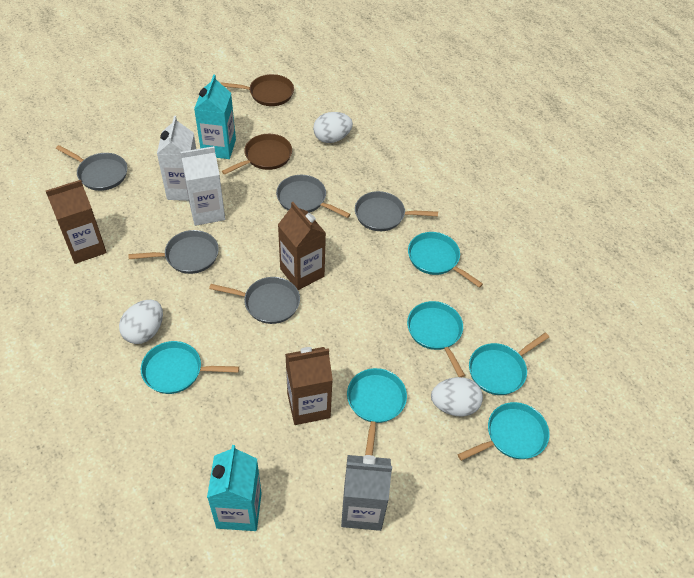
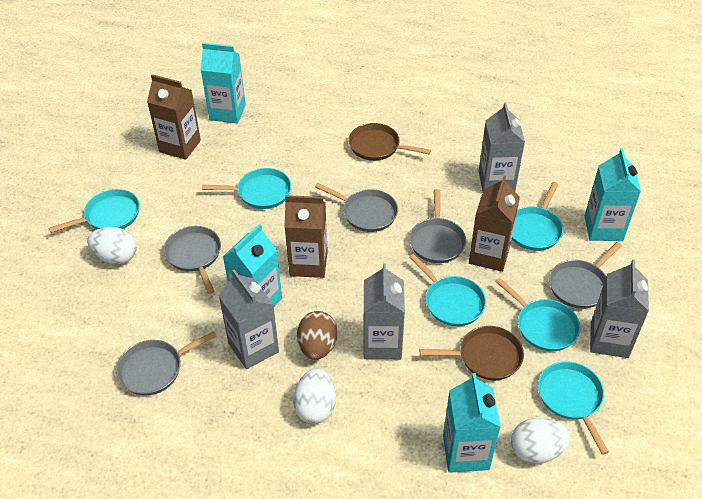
brown egg: none = 0 -> [297,311,337,360] = 1
grey carton: [341,455,392,531] = 1 -> [219,269,279,369] [363,263,405,360] [479,102,525,191] [590,260,649,358] = 4
turquoise carton: [194,74,236,159] [207,445,262,531] = 2 -> [201,43,246,123] [223,224,282,307] [443,373,501,473] [585,148,641,241] = 4
white carton: [157,116,196,201] [180,146,225,226] = 2 -> none = 0

